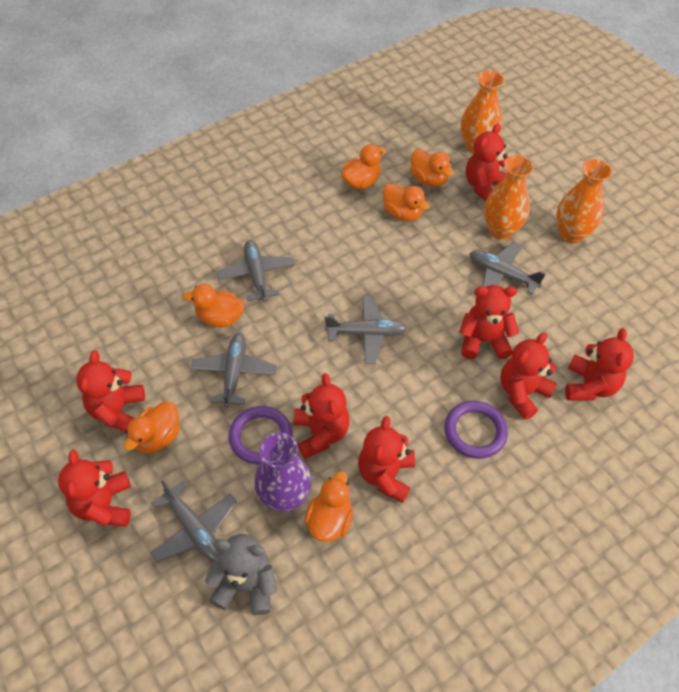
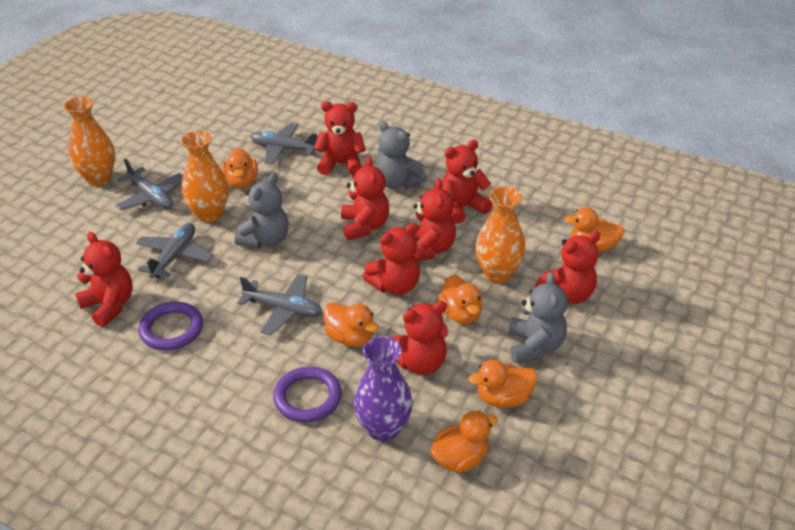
grey plane: [150,480,237,562] [191,333,277,408] [217,240,295,302] [325,296,408,364] [469,242,546,295] = 5 -> [115,159,183,210] [136,223,213,278] [237,274,323,335] [251,123,318,164] = 4
grey teddy bear: [205,534,277,615] = 1 -> [235,173,289,249] [376,121,427,189] [509,272,568,363] = 3

